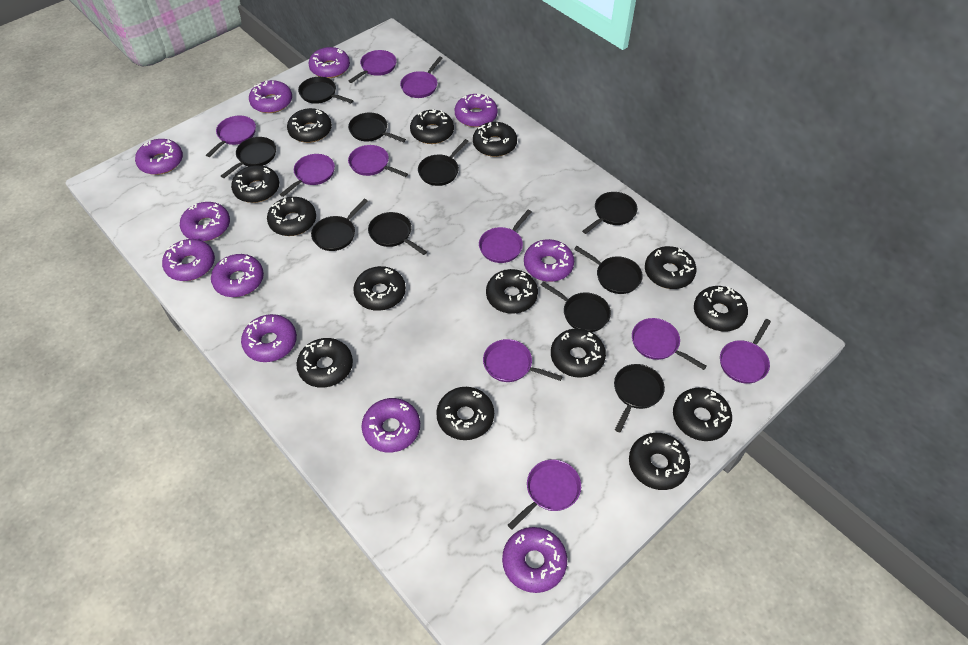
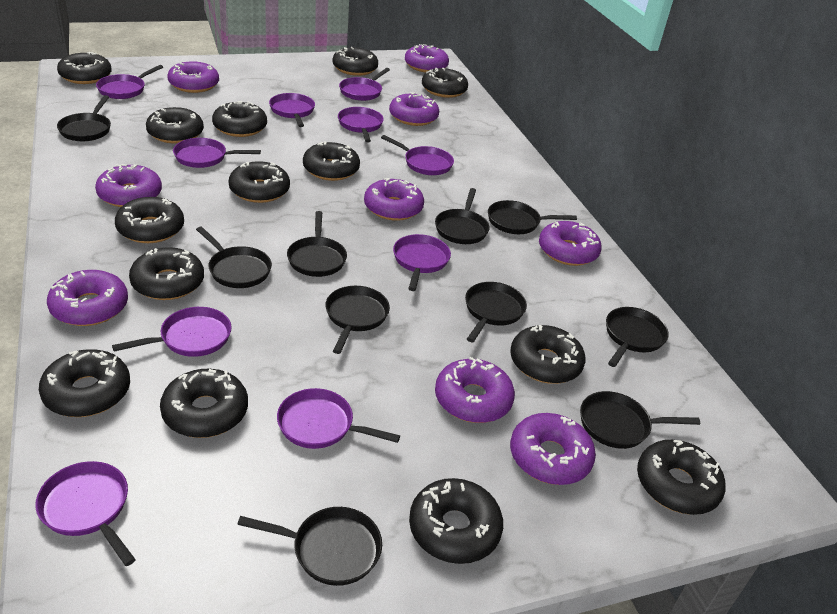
purple donut: [135,139,183,175] [162,239,215,281] [180,202,230,241] [211,254,264,297] [241,314,297,362] [249,80,292,113] [308,47,350,78] [361,398,420,452] [455,94,498,127] [502,527,567,593] [524,239,574,282] = 11 -> [47,270,128,326] [95,164,162,207] [167,61,219,93] [364,178,424,221] [389,92,439,126] [405,44,449,73] [435,357,515,423] [510,413,596,485] [539,221,602,266] = 9

